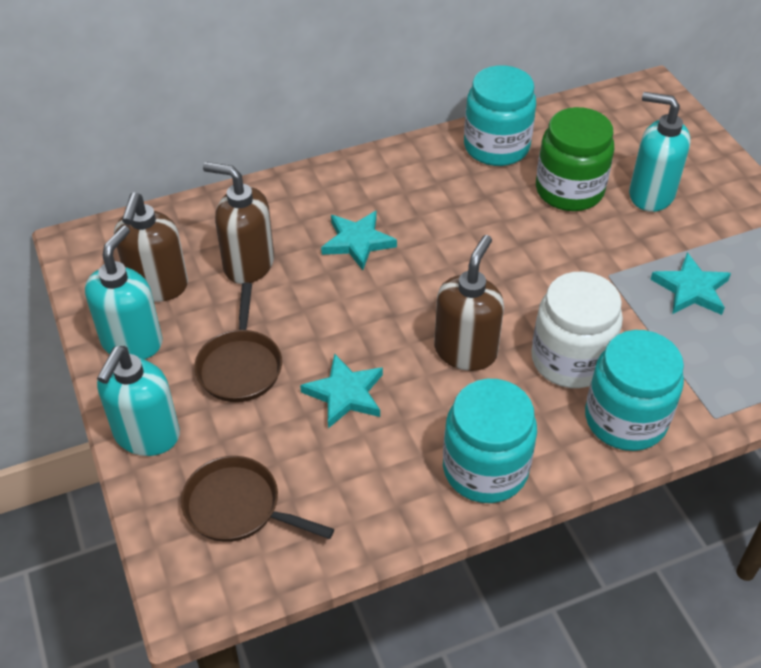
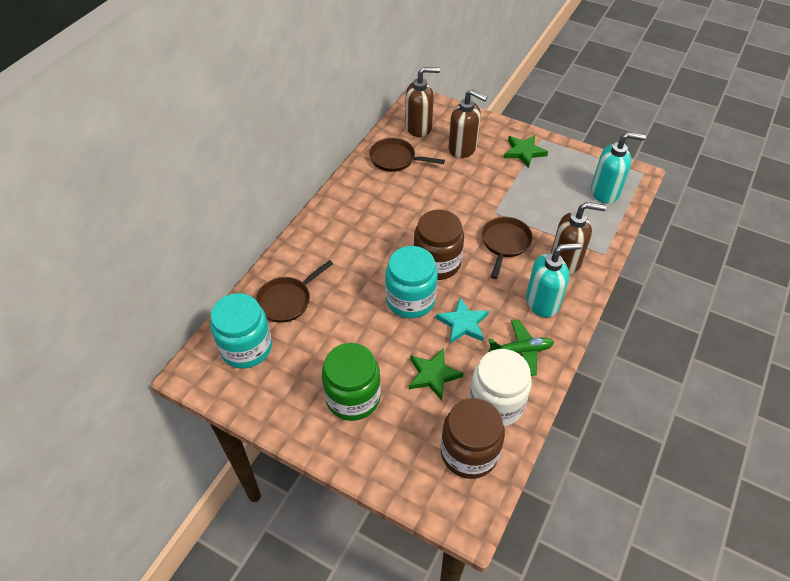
brown jar: none = 0 -> [413,210,464,280] [441,398,505,479] = 2
brown pan: [181,456,334,542] [194,283,282,402] = 2 -> [255,260,333,323] [369,138,445,172] [482,217,533,279] = 3
green plane: none = 0 -> [488,319,554,376] = 1
green star: none = 0 -> [409,348,463,401] [504,135,548,168] = 2
turquoise jar: [443,379,537,503] [464,65,536,166] [585,330,684,451] = 3 -> [210,293,272,368] [385,246,438,318] = 2
turquoise soap dispenser: [85,225,163,359] [97,346,180,456] [629,92,690,212] = 3 -> [526,243,582,318] [591,132,646,204] = 2
turquoise star: [300,353,383,428] [321,210,397,270] [650,253,731,315] = 3 -> [436,298,489,343] = 1

